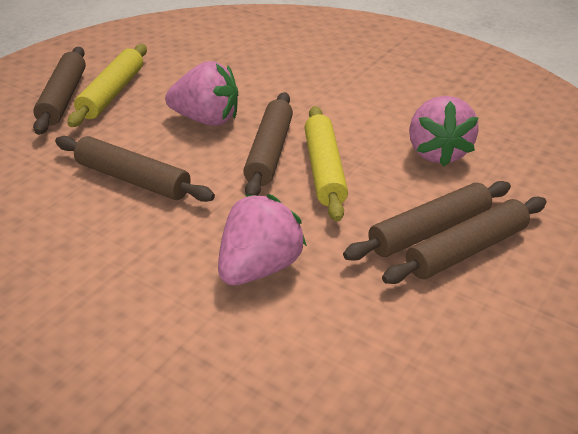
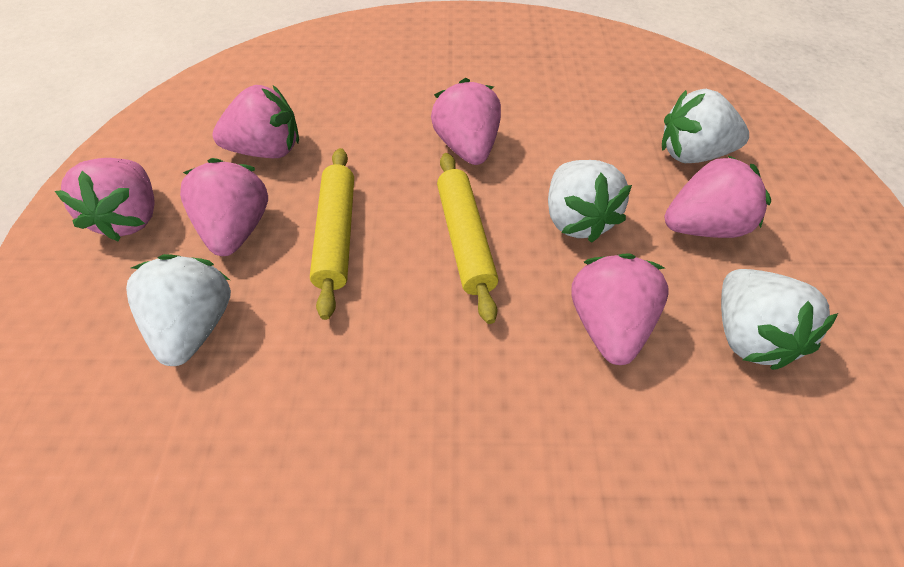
brown rolling pin: [33,47,86,135] [55,136,215,202] [243,92,293,196] [343,181,511,261] [382,197,547,284] = 5 -> none = 0
pink strawberry: [165,61,238,126] [218,194,307,285] [409,96,479,167] = 3 -> [55,158,155,241] [180,158,268,256] [212,85,299,158] [431,78,501,165] [571,254,669,365] [664,155,771,238] = 6
white strawberry: none = 0 -> [126,254,231,366] [548,160,632,243] [662,89,749,163] [721,269,838,370] = 4

